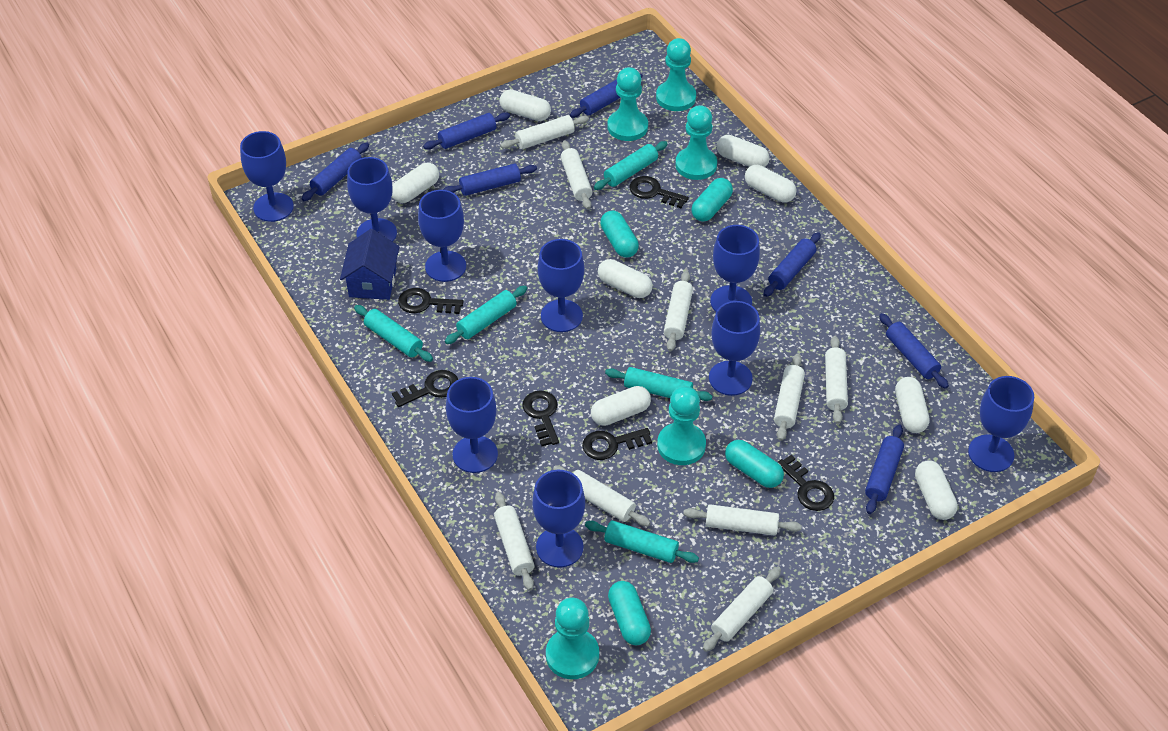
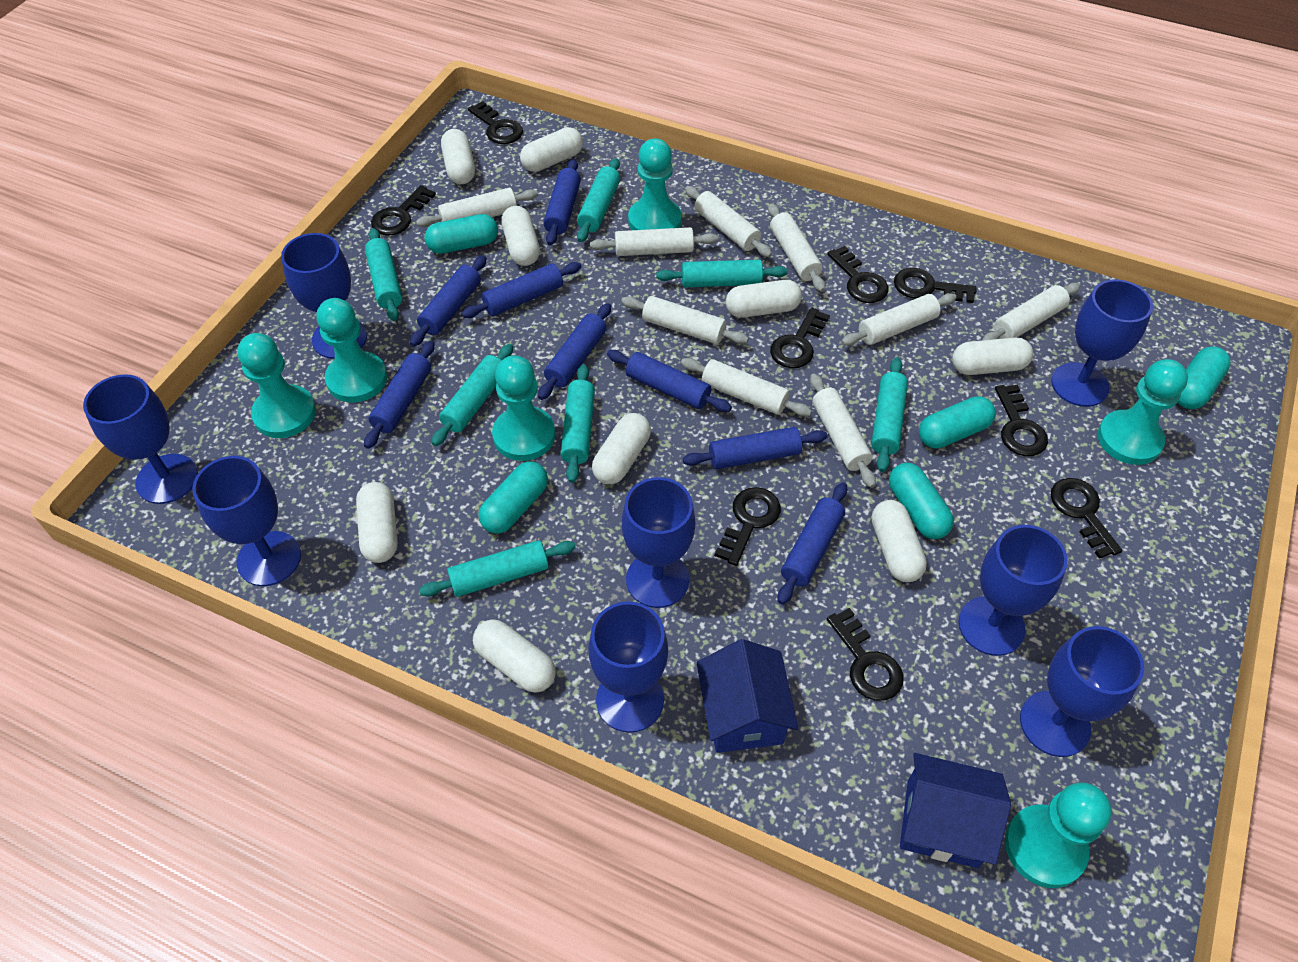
black key: [392,370,458,407] [398,288,463,314] [523,390,559,446] [582,428,652,460] [629,176,689,208] [778,455,834,511] = 6 -> [371,185,436,235] [468,101,523,144] [715,487,781,566] [770,307,830,368] [827,246,888,303] [827,608,904,701] [894,268,976,303] [995,385,1048,456] [1051,478,1122,559] = 9
blue goblet: [240,131,294,222] [347,157,397,242] [418,190,466,282] [446,377,498,473] [532,470,585,568] [538,239,584,332] [709,301,760,396] [710,225,760,312] [968,376,1034,472] = 9 -> [83,374,198,504] [192,456,301,586] [281,233,367,359] [588,601,668,733] [622,477,695,608] [959,525,1068,656] [1020,626,1144,757] [1051,279,1153,407] = 8
blue house: [340,229,399,300] = 1 -> [697,639,798,753] [900,753,1011,868] = 2
blue rolling pin: [302,143,369,201] [423,112,510,149] [443,164,537,196] [570,74,643,118] [764,232,821,297] [865,425,904,514] [879,313,949,389] = 7 -> [364,340,435,449] [410,255,487,347] [461,262,582,318] [538,303,611,400] [544,159,581,245] [607,350,732,412] [683,427,827,469] [778,482,847,605] = 8
turquoise capsule: [600,210,639,258] [608,581,651,645] [691,178,733,221] [725,440,784,488] = 4 -> [424,214,498,254] [479,461,548,533] [889,463,954,539] [919,396,996,449] [1178,346,1230,409] = 5
turquoise pawn: [546,598,599,679] [607,67,648,141] [656,38,696,111] [657,386,706,465] [675,105,717,180] = 5 -> [237,333,316,438] [316,298,387,403] [492,355,555,461] [628,138,682,230] [1005,783,1112,888] [1098,359,1188,465] = 6
turquoise rolling pin: [354,305,433,362] [445,286,527,344] [585,520,699,563] [594,141,668,190] [605,367,713,401] = 5 -> [365,228,402,321] [419,540,576,597] [431,344,513,446] [560,364,595,483] [577,158,620,242] [656,260,788,287] [871,357,908,472] = 7
white capsule: [392,163,439,203] [500,90,551,121] [591,386,651,426] [598,259,653,298] [717,135,769,167] [745,165,797,203] [895,377,929,433] [915,460,958,520] = 8 -> [356,482,398,563] [441,129,475,184] [473,619,556,693] [501,206,540,266] [520,127,583,172] [592,413,651,484] [726,280,802,318] [872,500,927,582] [952,337,1033,375] = 9

